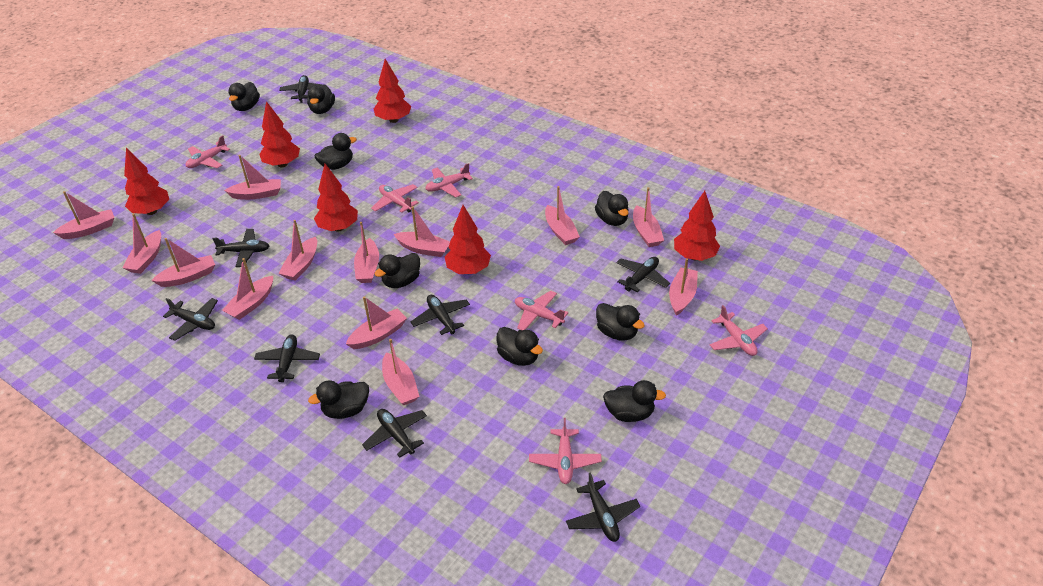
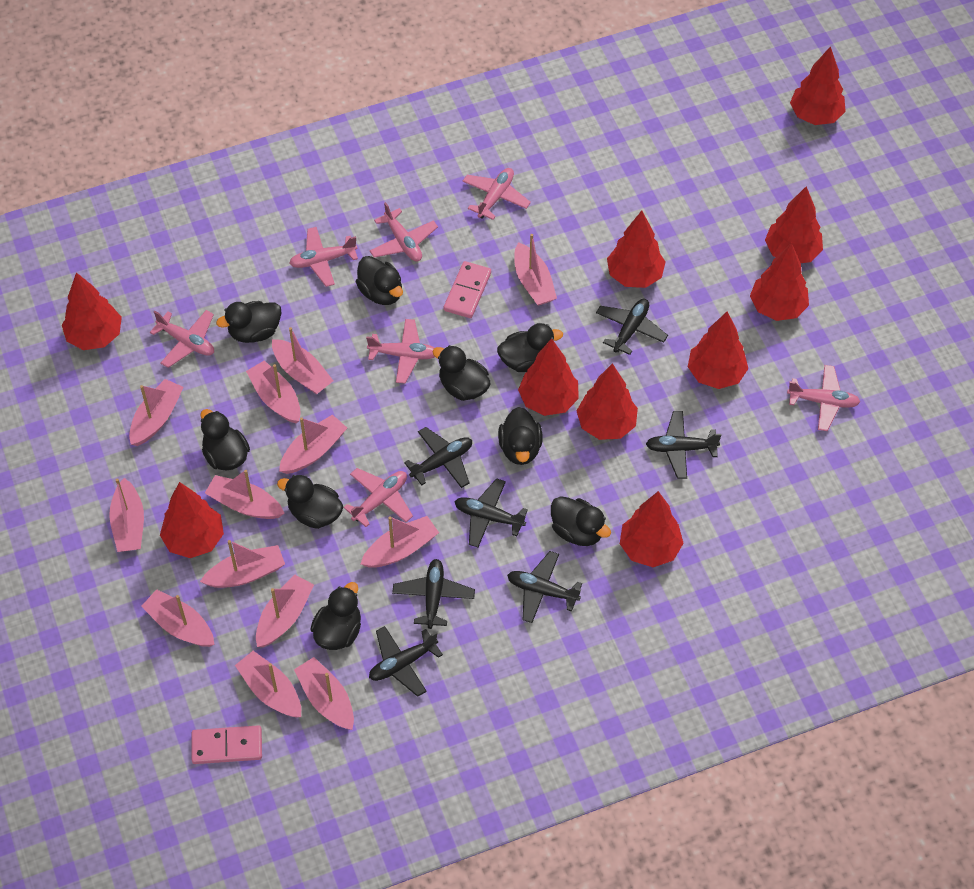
black plane: [163,298,218,341] [212,229,269,267] [254,334,320,382] [279,75,323,103] [362,409,427,458] [410,295,470,335] [566,472,640,542] [616,257,670,292] = 8 -> [369,626,443,697] [392,559,475,629] [404,427,472,488] [454,478,528,547] [507,551,582,623] [596,299,668,355] [646,411,722,479] = 7
pink domino: none = 0 -> [191,725,262,764] [444,261,491,318] = 2
pink plane: [186,135,230,168] [371,184,419,213] [425,163,473,198] [515,291,569,330] [529,418,602,484] [710,305,768,356] = 6 -> [150,310,214,368] [289,227,358,287] [344,468,413,527] [366,319,435,383] [369,202,438,262] [463,168,531,220] [787,365,860,431] = 7
red tree: [124,148,169,215] [259,101,300,167] [314,164,358,232] [374,59,411,123] [445,205,491,274] [674,191,720,261] = 6 -> [62,273,122,350] [160,482,224,558] [518,338,579,416] [577,363,638,440] [607,211,666,288] [620,491,684,567] [688,312,748,389] [750,243,809,321] [765,186,823,263] [790,46,846,125] = 10

